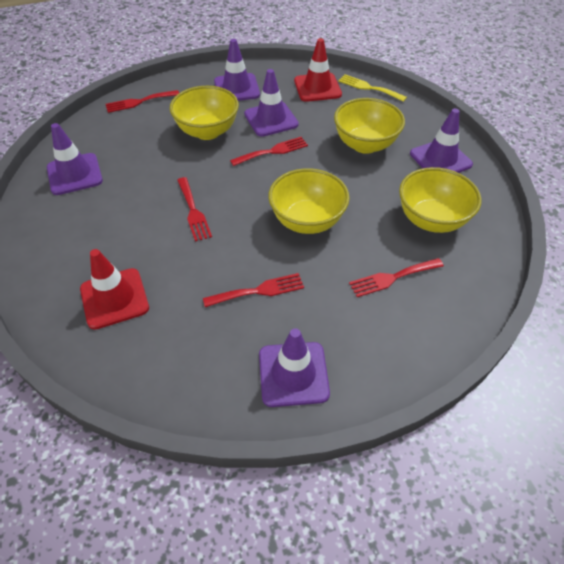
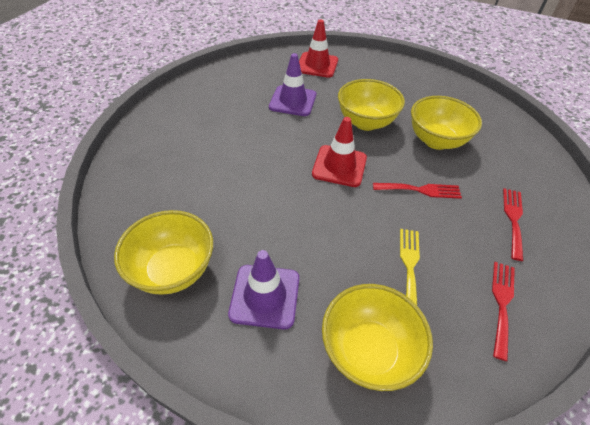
purple traffic cone: [47,123,103,195] [214,39,260,101] [244,69,299,137] [259,328,330,407] [410,108,473,173] = 5 -> [228,250,299,329] [269,53,316,116] = 2
red fork: [106,90,179,113] [177,177,212,242] [203,273,304,307] [230,137,308,166] [349,258,444,297] = 5 -> [373,183,462,199] [492,262,515,361] [503,188,523,261] = 3

